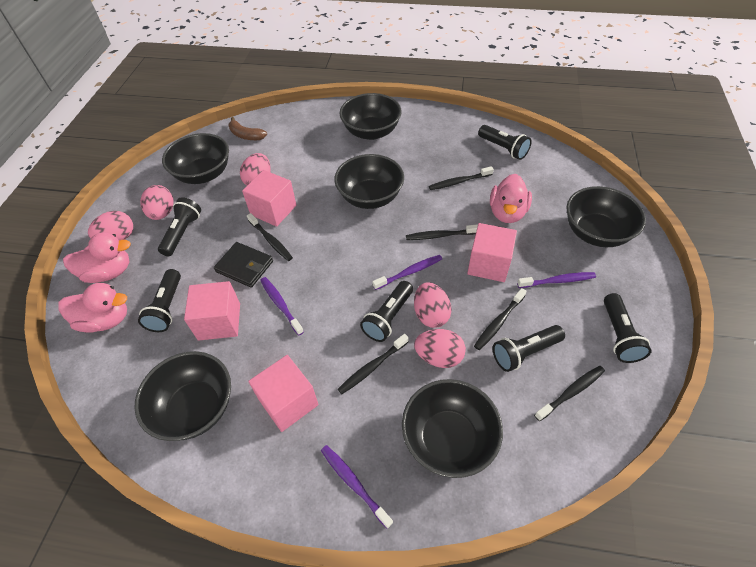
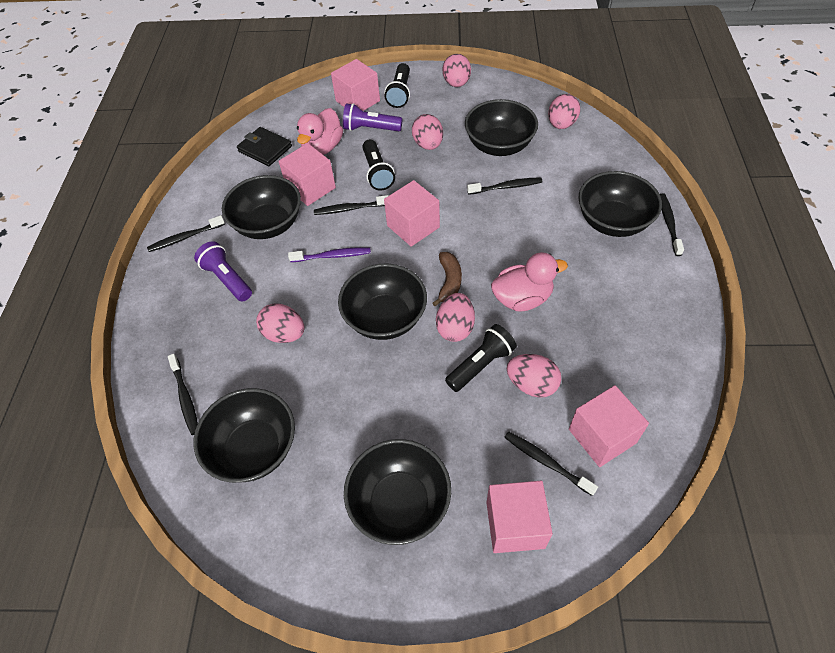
black flashlight: [138,269,181,332] [158,197,201,256] [360,281,413,342] [478,125,532,160] [493,325,565,372] [604,293,651,363] = 6 -> [362,140,395,191] [385,63,410,108] [445,324,517,392] = 3
pink cube: [184,281,240,341] [242,170,296,227] [248,355,319,432] [467,223,517,282] = 4 -> [279,143,336,206] [331,59,380,111] [384,180,440,247] [486,481,553,553] [569,385,649,467] = 5
pink duck: [58,283,127,333] [63,232,131,283] [490,174,532,223] = 3 -> [297,108,343,155] [491,252,568,311] = 2
pink egg: [88,211,133,240] [140,185,174,220] [240,153,271,186] [414,282,452,328] [414,329,466,368] = 5 -> [256,303,305,343] [412,114,443,150] [436,293,475,342] [443,54,471,87] [507,354,561,398] [548,94,580,129] = 6
purple flashlight: none = 0 -> [194,241,252,302] [343,103,403,131] = 2
purple toothbrush: [260,277,304,335] [321,445,393,529] [372,255,442,290] [517,272,596,288] = 4 -> [288,247,371,262] = 1

